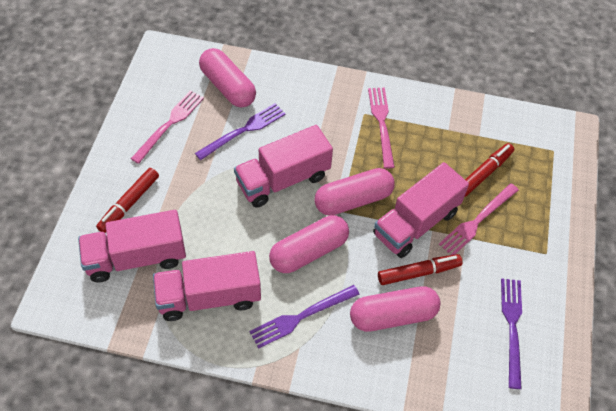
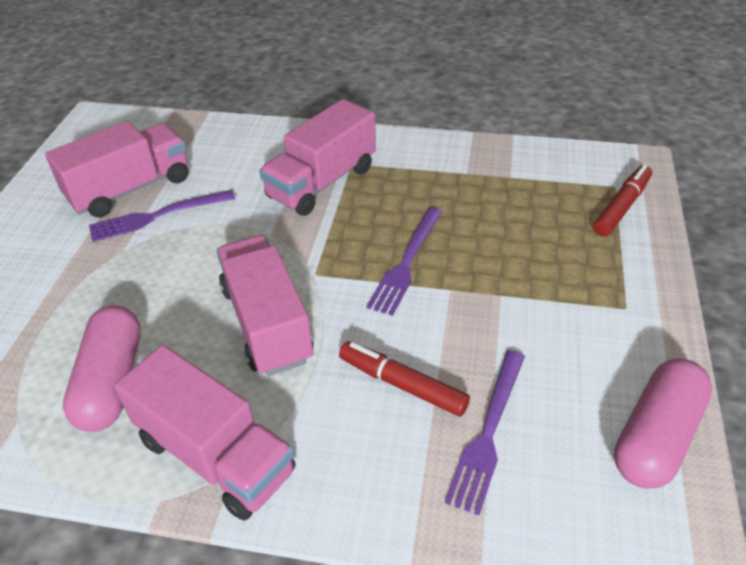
pink capsule: [199,48,256,107] [269,215,349,273] [314,168,395,216] [350,286,441,332] = 4 -> [63,305,141,432] [614,358,712,489] = 2
pink fork: [131,90,204,164] [368,88,395,169] [439,183,519,255] = 3 -> none = 0
red marker: [96,168,159,233] [378,254,462,285] [465,143,514,197] = 3 -> [339,341,470,417] [593,165,652,237] = 2

